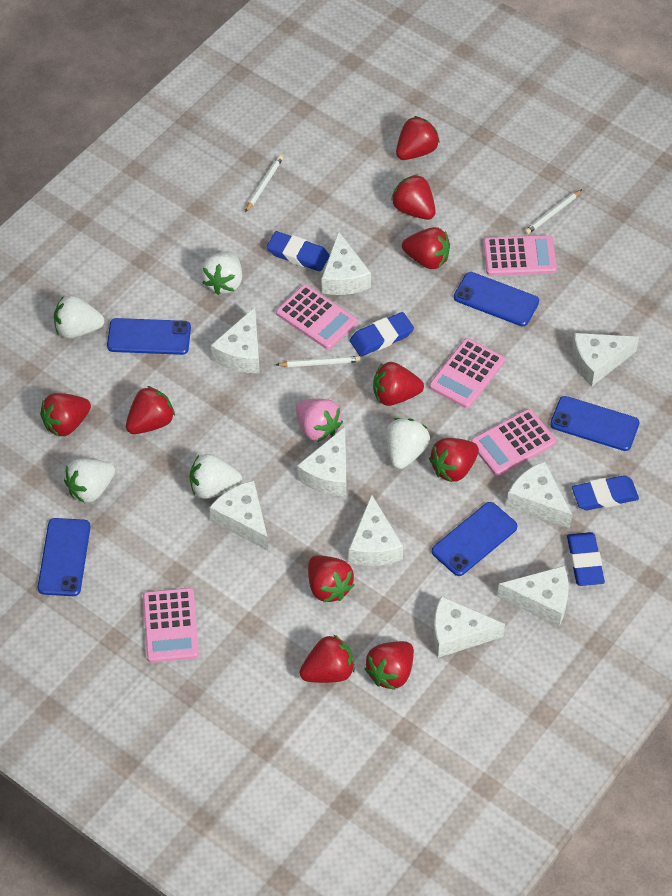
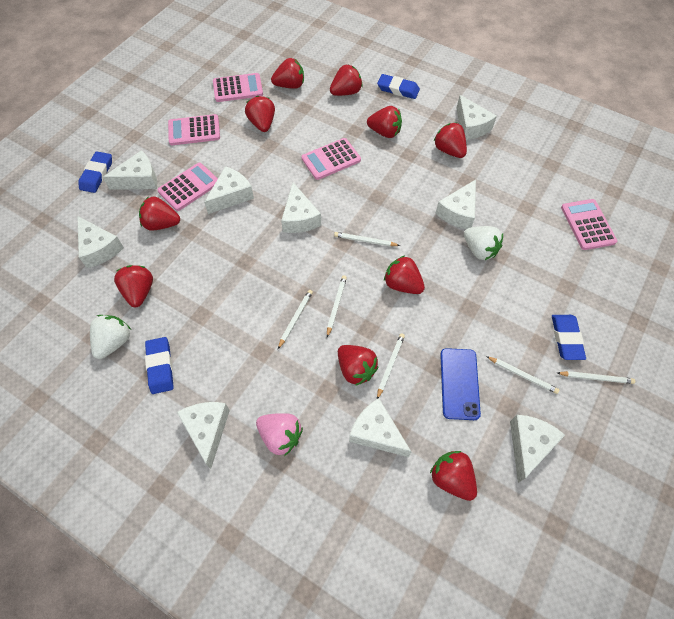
blue phone: [38,518,91,596] [107,318,191,355] [432,502,518,576] [454,272,539,326] [550,396,639,451] = 5 -> [440,348,481,420] = 1
white pencil: [245,155,283,212] [276,356,361,367] [525,189,582,234] = 3 -> [278,290,313,349] [327,275,347,337] [334,232,400,246] [377,333,405,399] [486,356,559,394] [557,371,635,384] = 6
white strawberry: [54,295,104,338] [64,459,115,503] [189,454,242,499] [201,251,242,295] [386,418,430,469] = 5 -> [90,315,131,359] [464,226,503,260] = 2

